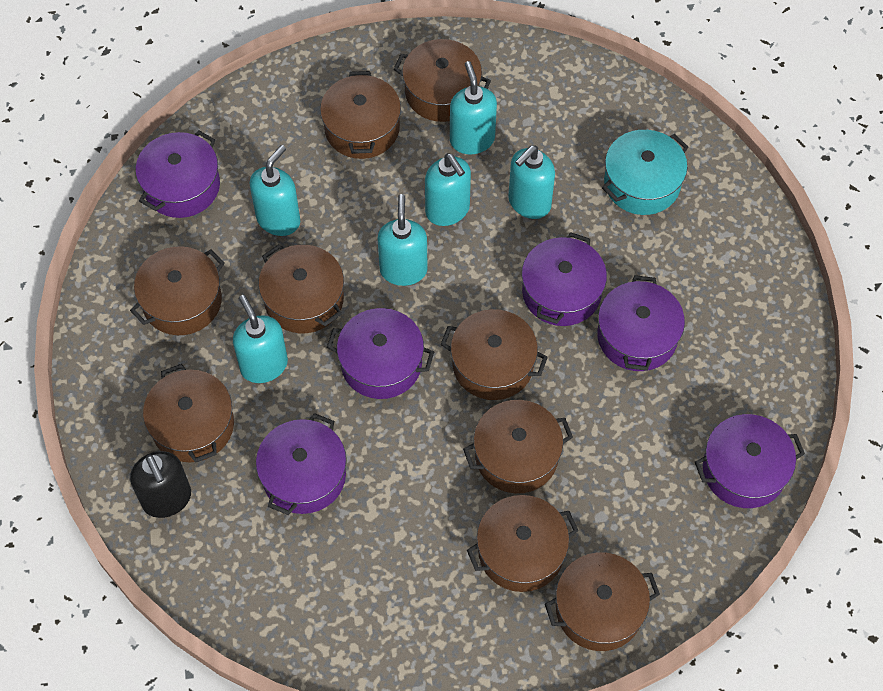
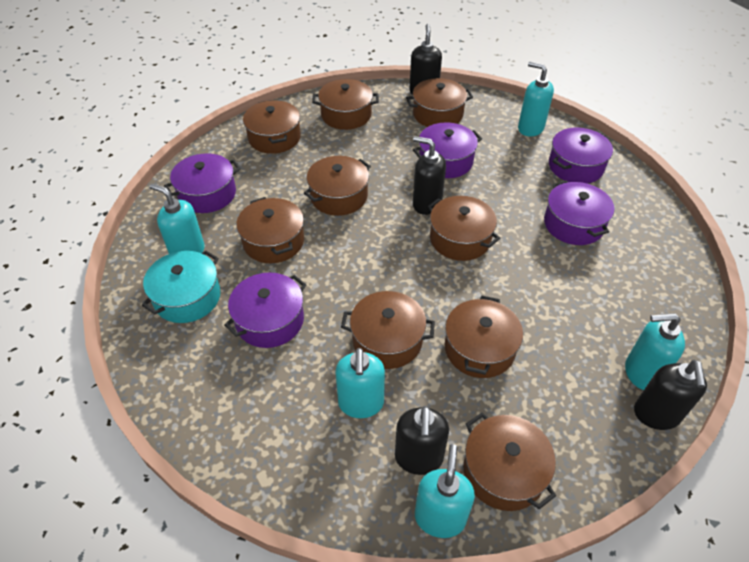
black soap dispenser: [130,451,191,518] = 1 -> [395,406,449,475] [409,24,442,95] [413,136,446,215] [634,360,707,430] = 4
purple pot: [136,131,220,218] [256,413,346,515] [327,308,434,399] [522,232,607,326] [597,275,685,371] [695,414,805,508] = 6 -> [164,153,241,213] [224,272,306,348] [413,123,482,178] [544,181,614,245] [549,128,613,184] = 5
turquoise soap dispenser: [233,295,288,383] [250,145,300,236] [377,194,428,286] [425,153,471,226] [450,61,497,154] [508,145,555,219] = 6 -> [149,184,205,254] [335,348,385,418] [415,444,475,538] [518,62,554,137] [625,313,685,390] = 5

